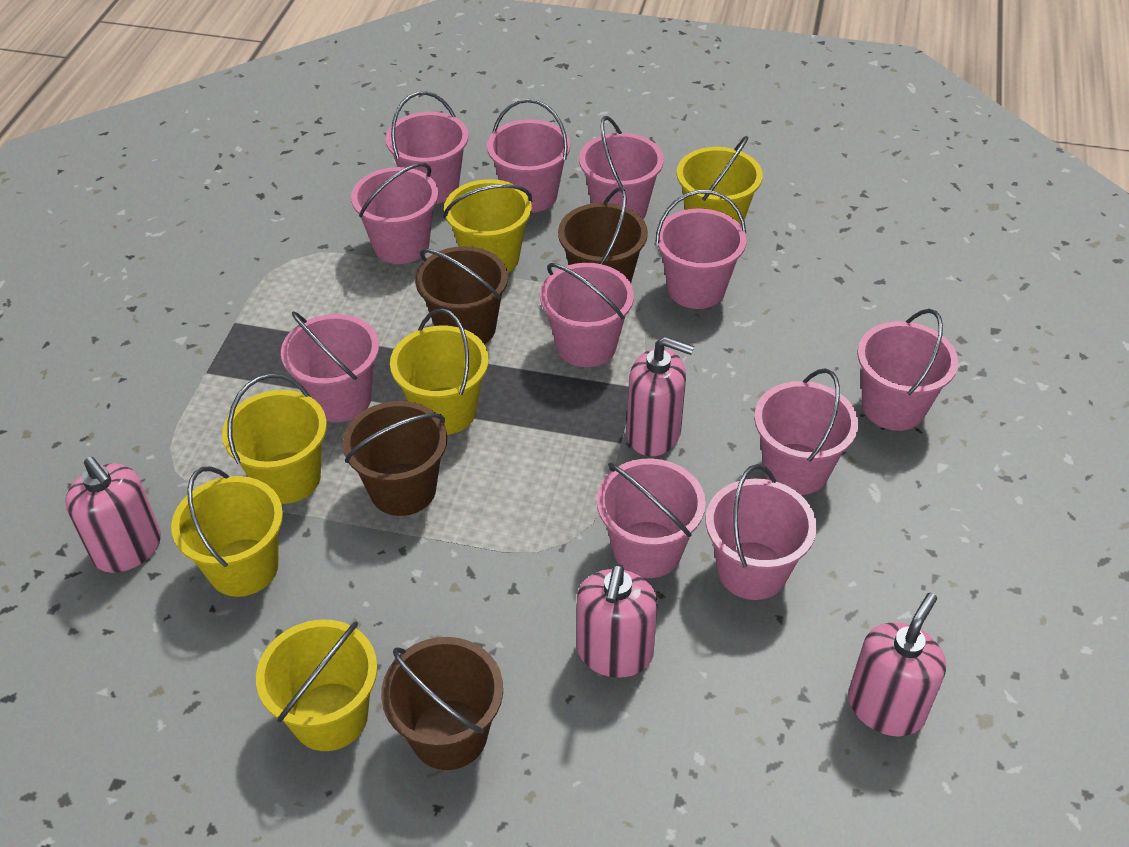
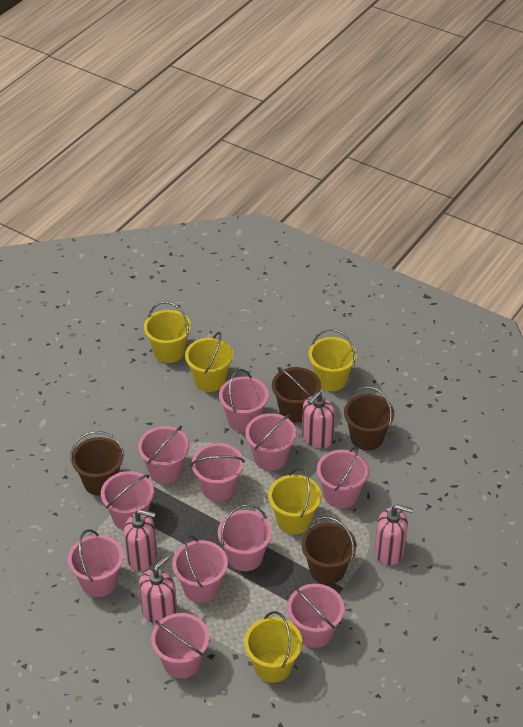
yellow bucket: [171,467,283,597] [222,374,327,504] [256,620,377,751] [390,308,489,435] [443,179,532,273] [677,136,763,225] = 6 -> [144,302,191,363] [185,332,233,392] [244,611,302,683] [268,468,321,534] [308,329,357,391] = 5

